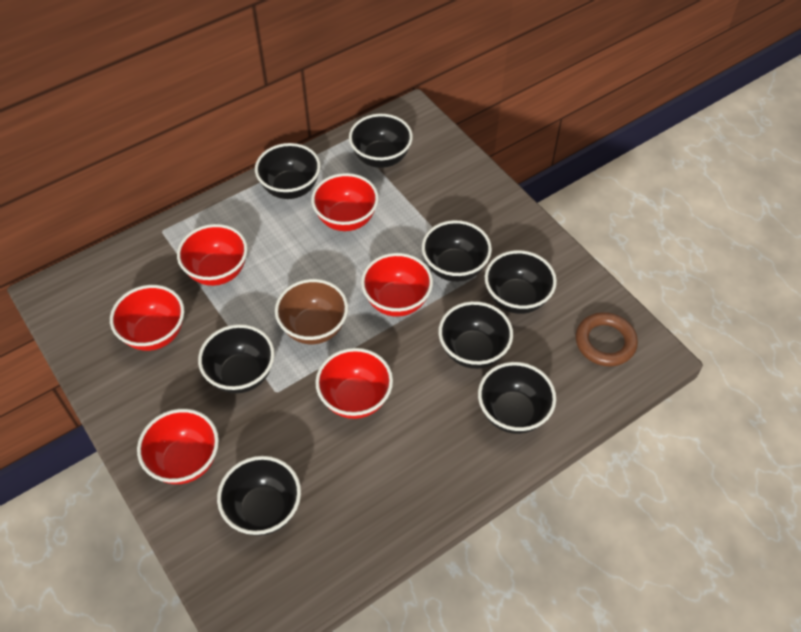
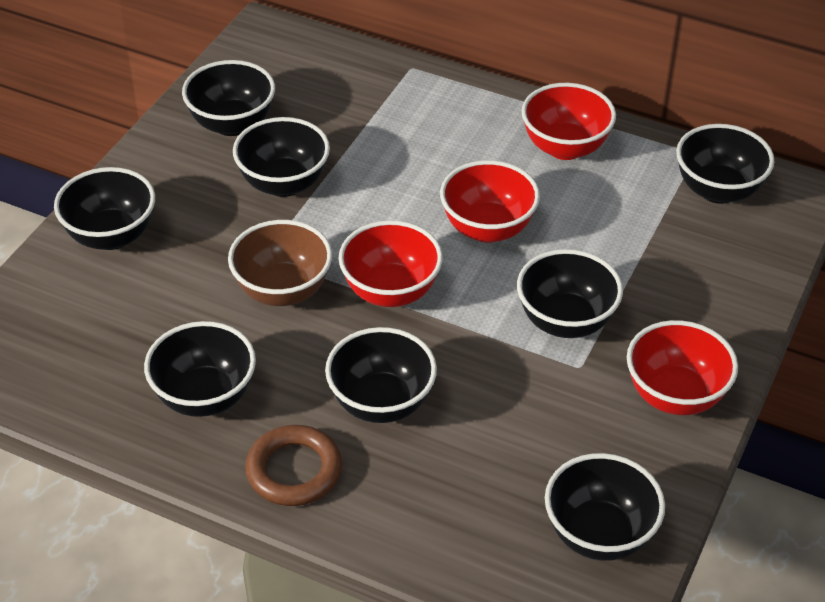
red bowl: [110,285,184,351] [137,409,219,484] [177,224,248,286] [311,173,379,231] [315,348,393,419] [361,253,433,317] = 6 -> [338,220,443,307] [440,160,540,243] [521,83,616,160] [627,320,738,415] = 4

